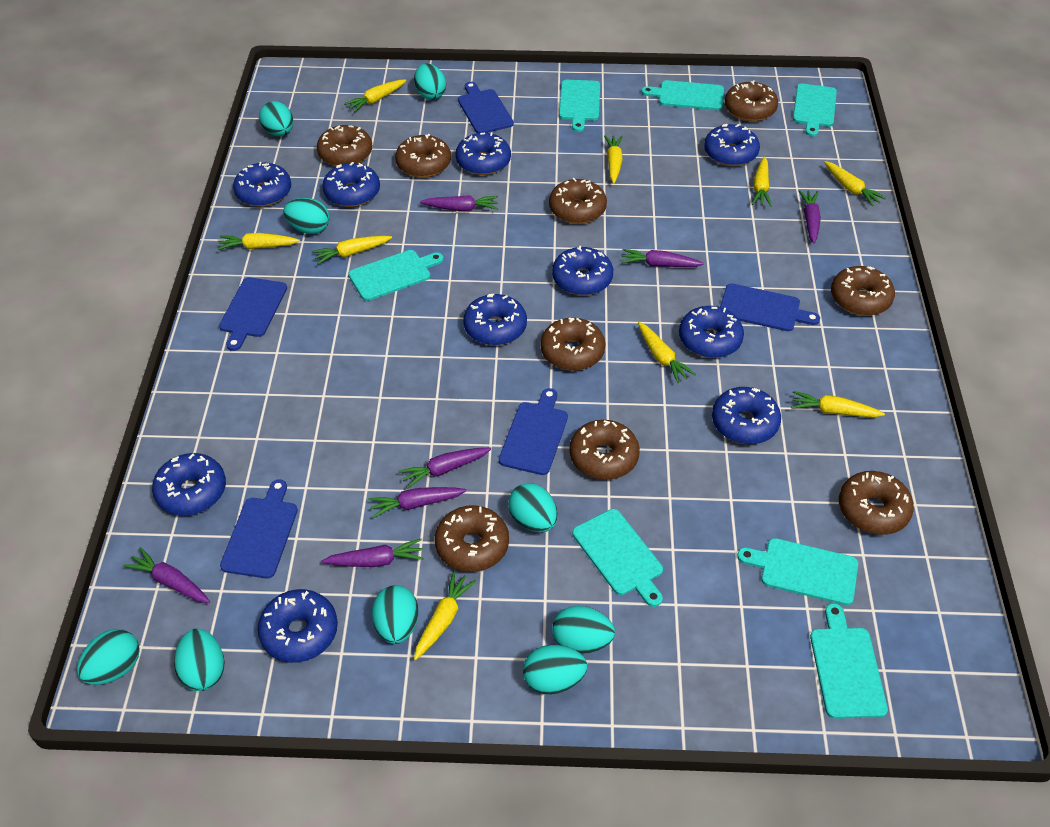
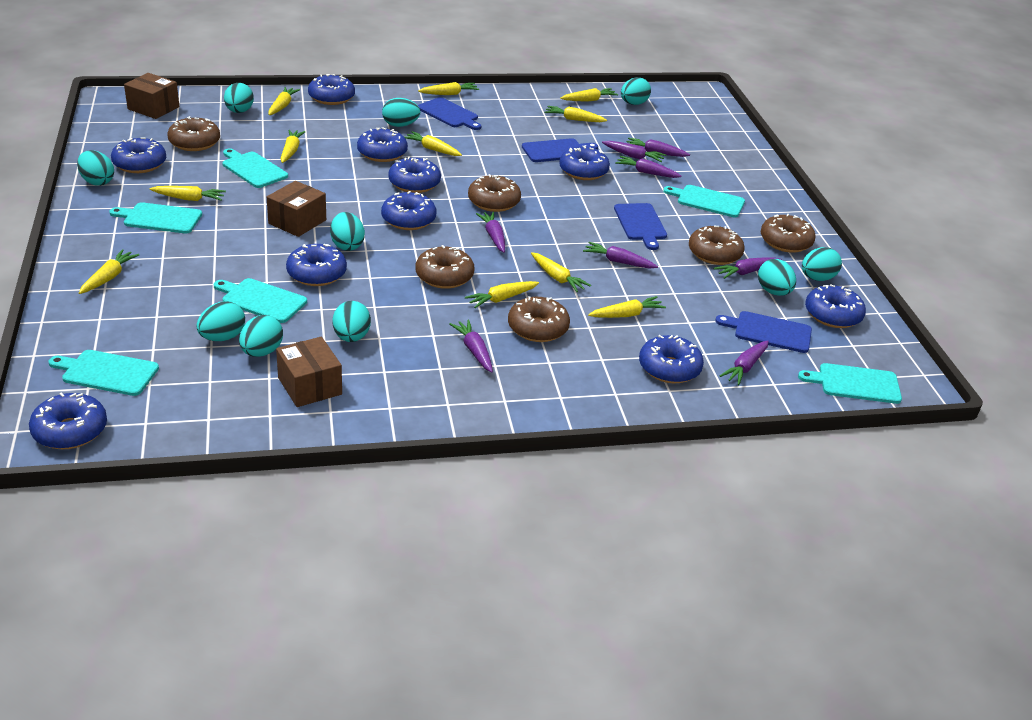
blue cutting board: [219,277,287,351] [220,479,298,579] [458,82,514,133] [499,388,568,475] [720,283,820,331] = 5 -> [418,97,481,130] [522,138,598,162] [614,203,667,250] [715,311,812,353] = 4
brown box: none = 0 -> [124,73,179,119] [267,181,326,237] [276,337,342,407] = 3
brown donut: [317,125,372,166] [395,134,451,178] [435,505,509,572] [541,318,605,371] [549,178,607,224] [569,420,640,480] [725,80,778,122] [831,266,895,316] [839,471,914,535] = 9 -> [168,116,220,151] [416,245,475,289] [468,174,521,212] [508,296,570,342] [689,226,745,265] [761,214,816,253] = 6
purple carrot: [123,547,210,603] [321,539,424,567] [368,487,467,518] [398,448,491,489] [420,195,498,211] [621,249,704,267] [799,190,821,244] = 7 -> [450,319,493,373] [476,212,505,253] [583,242,658,268] [602,141,666,162] [615,156,681,178] [626,138,690,157] [714,257,782,279] [720,340,769,385] = 8
turquoise cutting board: [348,250,444,301] [559,80,600,132] [573,509,663,607] [641,80,724,110] [737,538,858,605] [793,83,837,136] [810,603,888,719] = 7 -> [49,350,159,396] [109,202,202,234] [214,278,307,323] [222,148,288,188] [663,185,745,217] [798,363,902,404] = 6
turquoise egg: [77,629,140,685] [174,629,225,691] [259,101,293,136] [283,198,329,234] [372,585,418,644] [414,63,446,100] [508,483,558,532] [523,645,587,695] [552,606,615,654] = 9 -> [77,150,114,186] [197,301,245,341] [224,83,254,113] [239,315,283,357] [330,212,365,251] [332,301,371,342] [382,98,421,127] [621,77,651,105] [758,259,796,296] [802,247,842,281] = 10
yellow carrot: [218,233,300,250] [312,236,392,265] [344,79,406,112] [414,571,476,660] [604,135,623,184] [638,322,696,383] [752,157,772,207] [792,391,885,417] [824,161,886,206] = 9 -> [79,249,139,294] [150,186,226,201] [268,87,300,115] [280,130,306,163] [405,131,462,156] [418,82,479,95] [465,281,539,308] [531,252,591,293] [545,106,607,122] [560,88,618,102] [588,296,666,318] = 11

